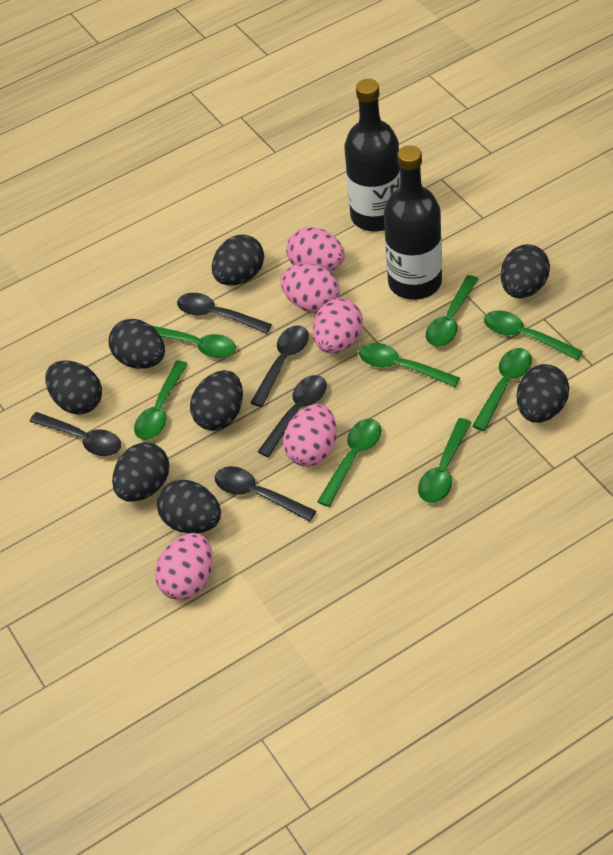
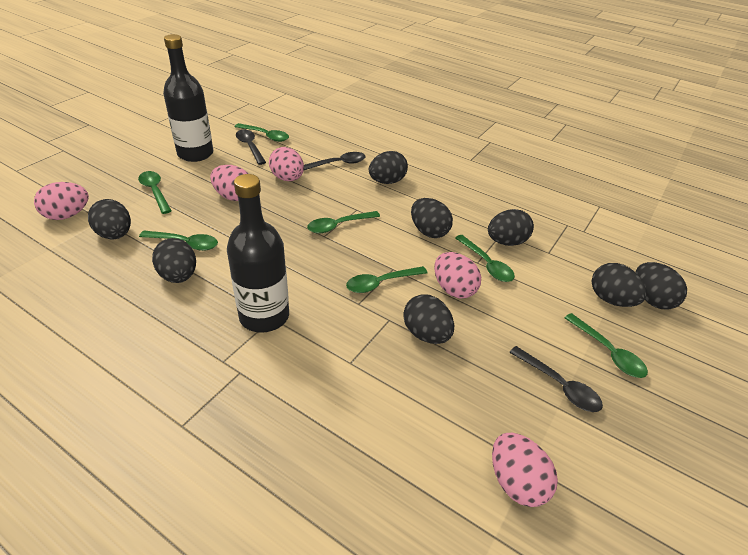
black spoon: [29,412,121,456] [177,293,272,334] [215,466,316,522] [250,325,309,407] [258,375,327,457] = 5 -> [236,129,266,165] [303,152,366,171] [509,346,603,412] = 3
green spoon: [134,361,188,440] [151,325,236,358] [317,419,381,507] [359,343,460,387] [418,418,471,503] [426,275,479,347] [472,348,532,431] [484,310,583,361] = 8 -> [138,171,172,214] [139,231,218,251] [235,123,289,142] [307,211,380,233] [346,266,427,293] [455,235,515,282] [564,313,648,378] = 7

